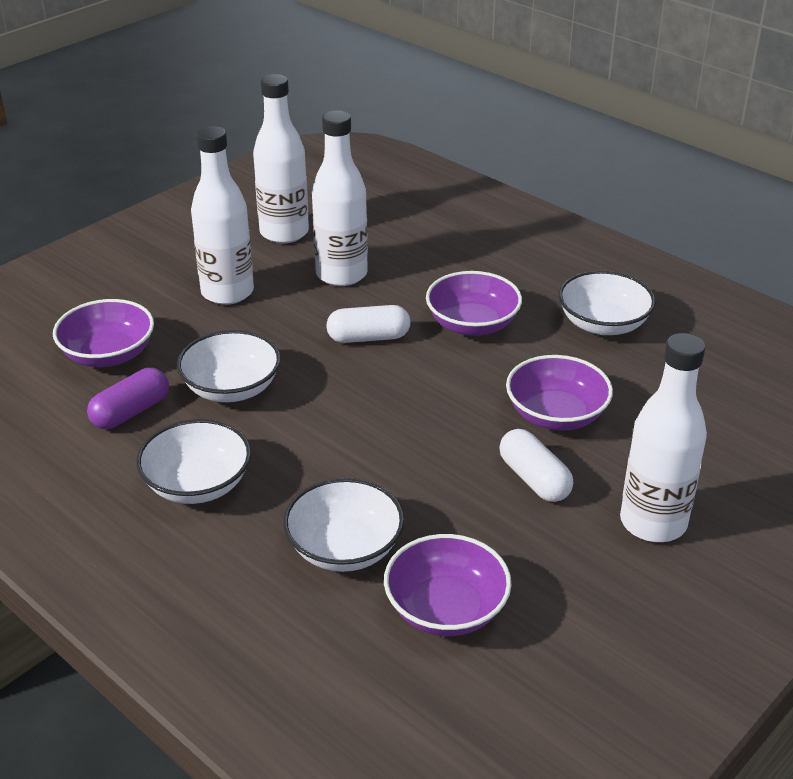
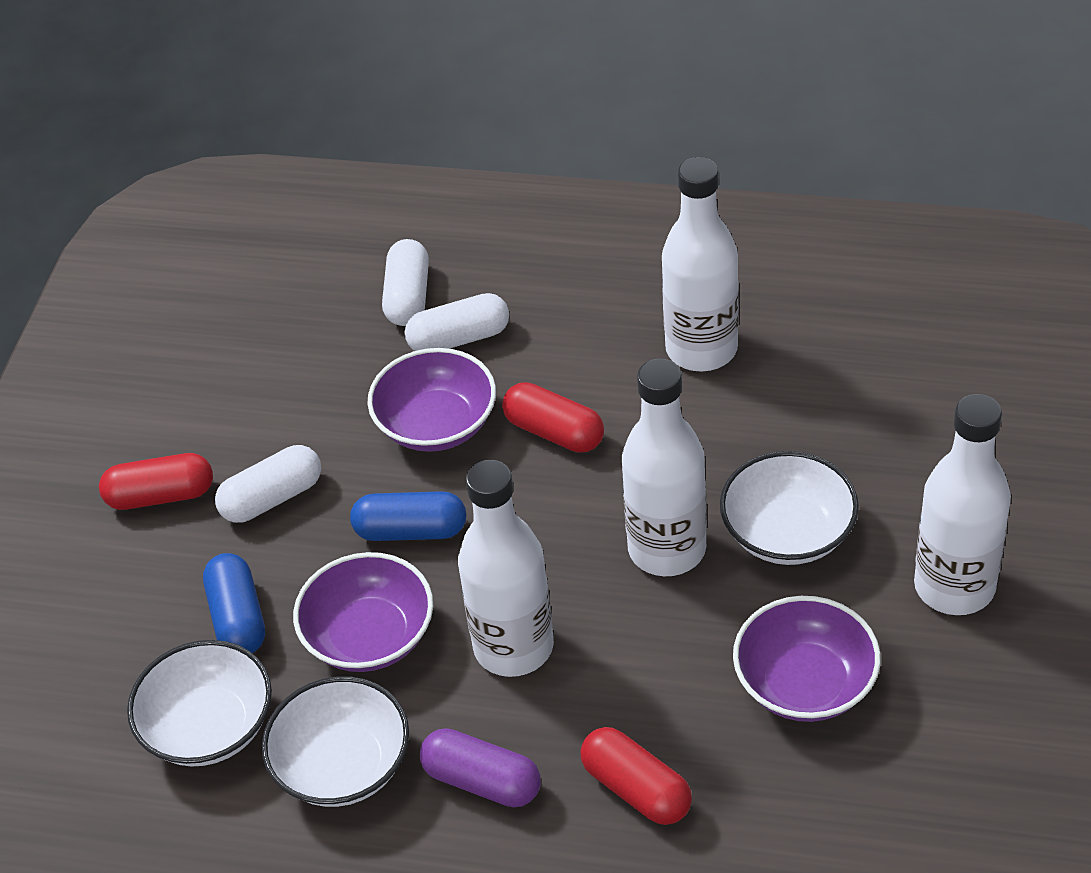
blue capsule: none = 0 -> [203,553,265,653] [350,491,466,541] = 2
purple bowl: [53,299,154,367] [384,534,512,636] [426,271,522,336] [506,355,613,431] = 4 -> [293,552,433,672] [367,348,496,452] [733,596,881,722] = 3
red capsule: none = 0 -> [99,453,213,510] [502,382,604,453] [581,727,692,825] = 3
white bowl: [136,419,251,504] [177,330,281,402] [283,478,404,572] [559,270,656,335] = 4 -> [127,640,272,767] [262,676,409,807] [720,451,859,565] = 3
white capsule: [326,305,410,343] [499,429,573,502] = 2 -> [215,445,321,523] [382,239,429,326] [404,293,509,351] = 3

